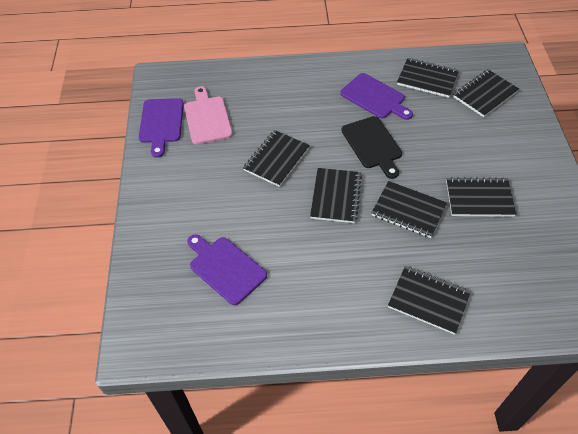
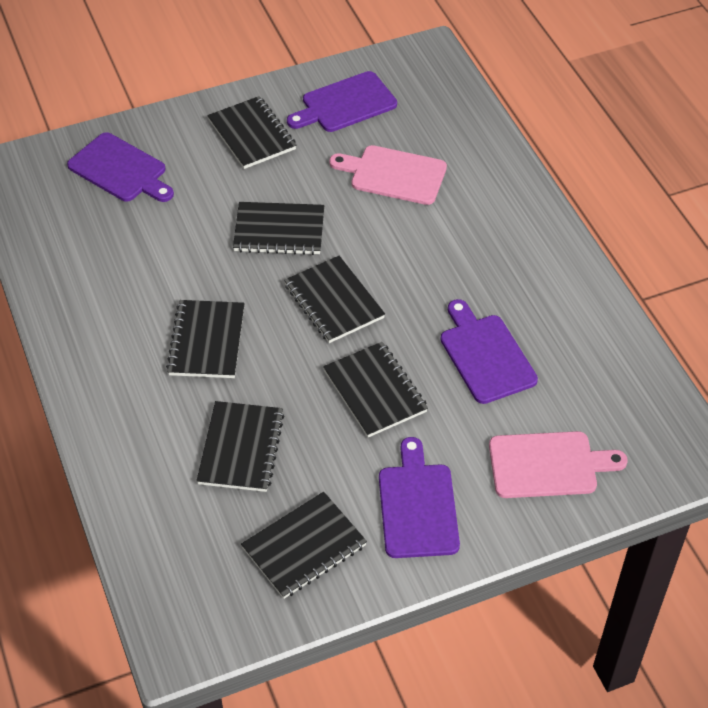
black cutting board: [341,116,402,179] = 1 -> none = 0
pink cutting board: [184,86,233,144] = 1 -> [329,145,447,205] [489,431,627,498] = 2
purple cutting board: [139,98,184,158] [187,234,267,305] [340,73,413,120] = 3 -> [67,132,174,202] [287,71,397,132] [379,437,460,558] [440,299,538,404] = 4

